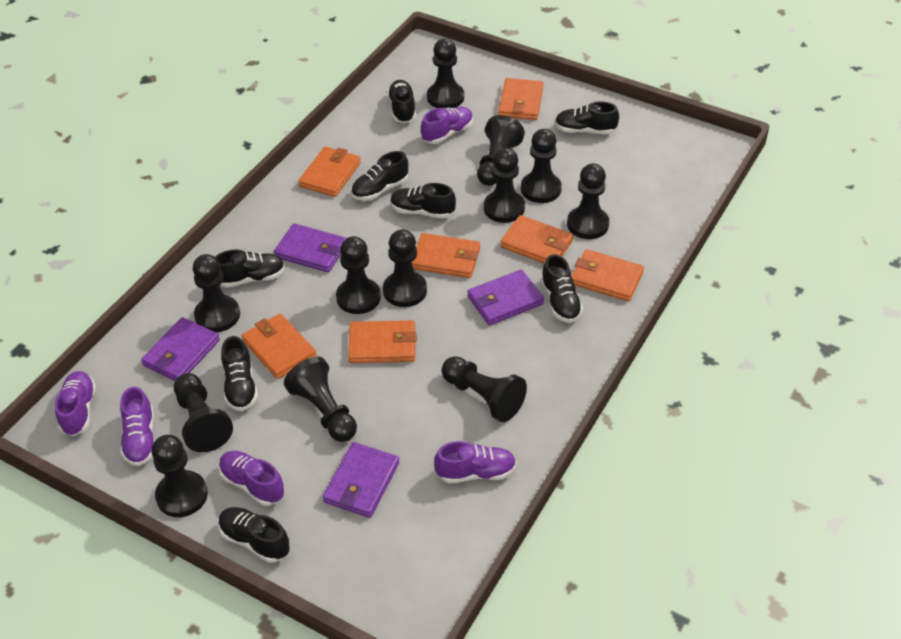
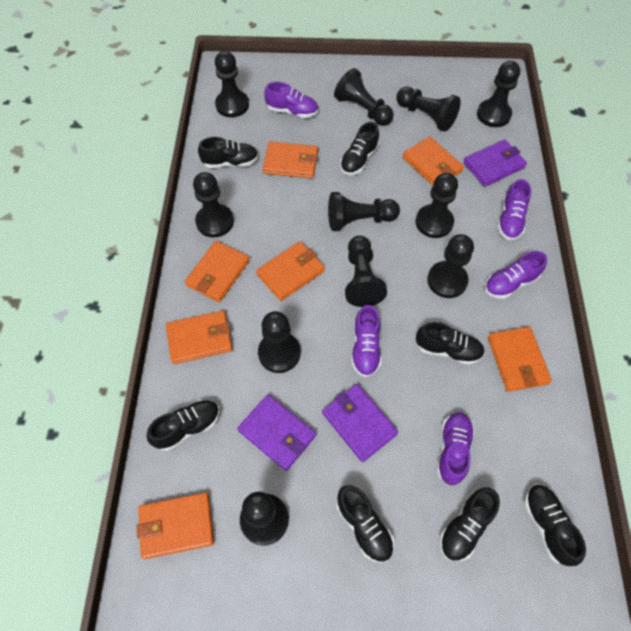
black pawn: [152,435,208,517] [174,373,233,452] [193,254,240,332] [284,357,357,442] [336,236,381,314] [383,229,427,307] [427,38,464,108] [441,356,527,422] [477,115,525,186] [484,148,525,223] [521,129,562,203] [567,163,609,239] = 12 -> [193,172,234,238] [215,51,249,117] [240,492,289,546] [258,311,301,373] [328,192,400,231] [334,68,394,126] [345,236,387,307] [396,87,461,132] [415,173,458,238] [427,234,474,298] [477,61,520,127] = 11
black shoe: [215,250,285,288] [218,507,290,563] [221,336,258,411] [351,151,408,201] [387,80,416,123] [390,183,456,219] [541,254,583,323] [555,101,619,134] = 8 -> [146,400,220,451] [198,137,259,168] [337,485,394,563] [340,122,379,175] [416,322,485,365] [439,488,500,561] [524,484,586,566] = 7
purple wallet: [141,317,220,381] [274,223,347,272] [323,442,399,518] [467,269,544,325] = 4 -> [237,394,316,471] [322,384,398,462] [463,139,527,187] = 3

